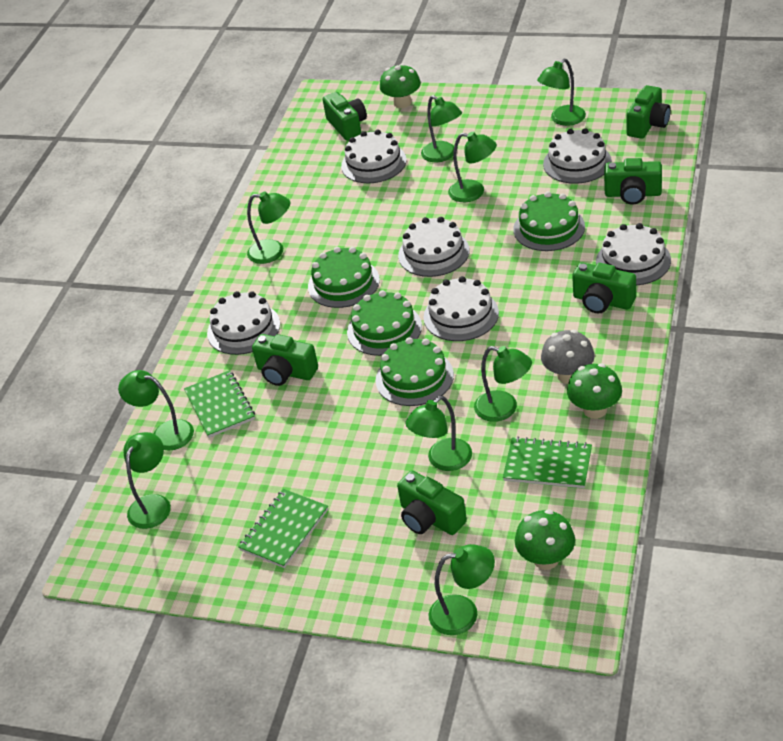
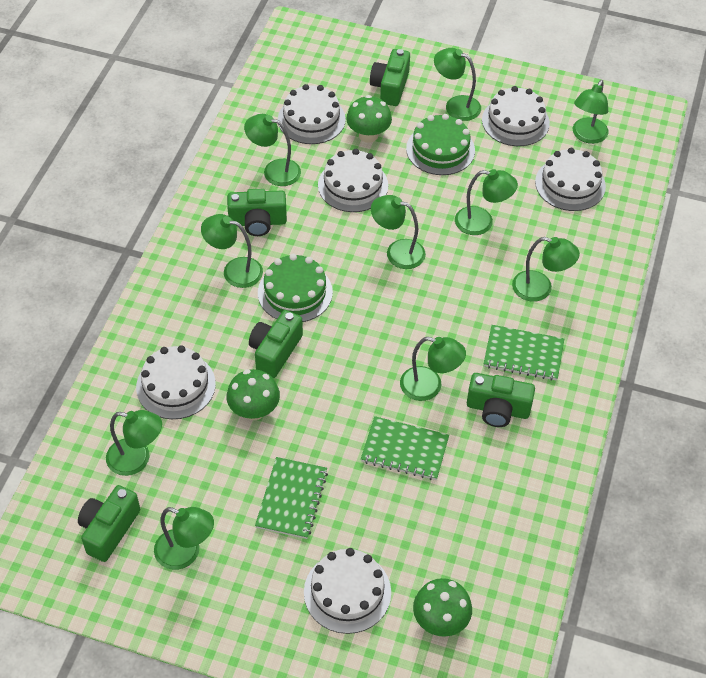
green cake: [308,247,380,308] [347,290,422,356] [376,337,454,406] [513,191,585,251] = 4 -> [258,254,333,322] [406,114,475,175] = 2
green camera: [252,334,318,386] [323,92,367,141] [397,470,467,535] [572,262,636,313] [604,158,662,205] [626,85,671,139] = 6 -> [78,485,140,562] [227,189,287,236] [249,310,303,378] [370,49,410,106] [467,373,535,427] = 5
green lamp: [118,370,194,451] [124,432,171,529] [247,191,291,264] [406,396,472,471] [421,95,462,162] [428,544,495,635] [448,132,497,202] [474,346,532,422] [537,59,586,126] = 9 -> [106,410,162,476] [154,507,214,570] [201,214,263,288] [244,114,301,186] [371,195,426,269] [400,337,466,401] [434,48,481,121] [455,169,518,235] [512,237,580,302] [573,80,609,144] = 10
grey mushroom: [541,330,595,384] = 1 -> none = 0

